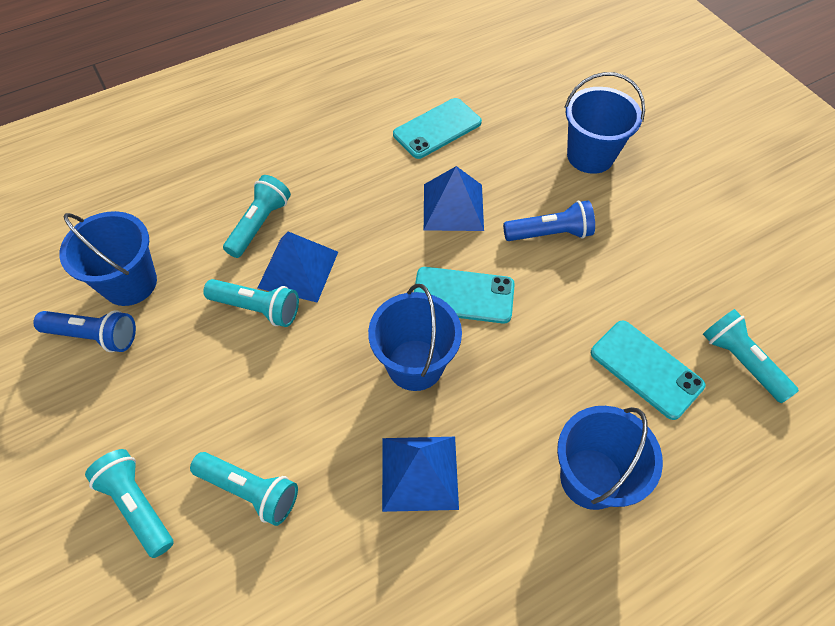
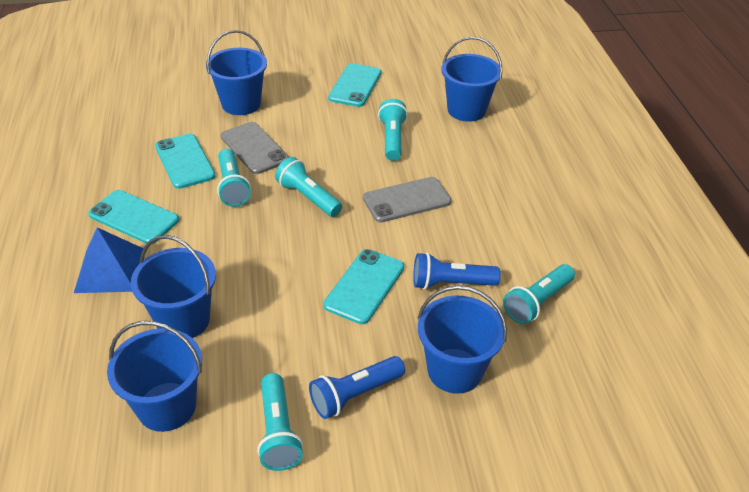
blue bucket: [59,211,157,306] [368,284,462,391] [557,406,663,510] [564,72,645,174] = 4 -> [107,321,202,432] [131,235,216,338] [206,30,267,115] [417,285,507,394] [441,36,503,122] = 5
blue pyramid: [258,232,338,303] [382,437,459,512] [424,166,484,231] = 3 -> [74,227,144,293] = 1
grey phone: none = 0 -> [221,122,289,174] [363,177,451,222] = 2
turquoise phone: [393,98,482,159] [414,267,515,324] [591,320,705,420] = 3 -> [88,190,179,244] [155,134,216,189] [323,249,404,324] [328,63,381,107] = 4

